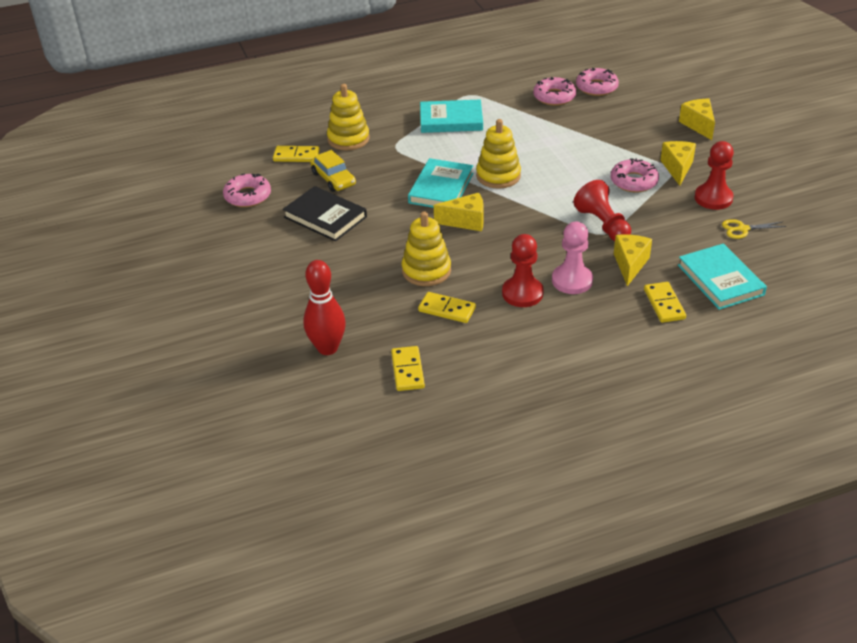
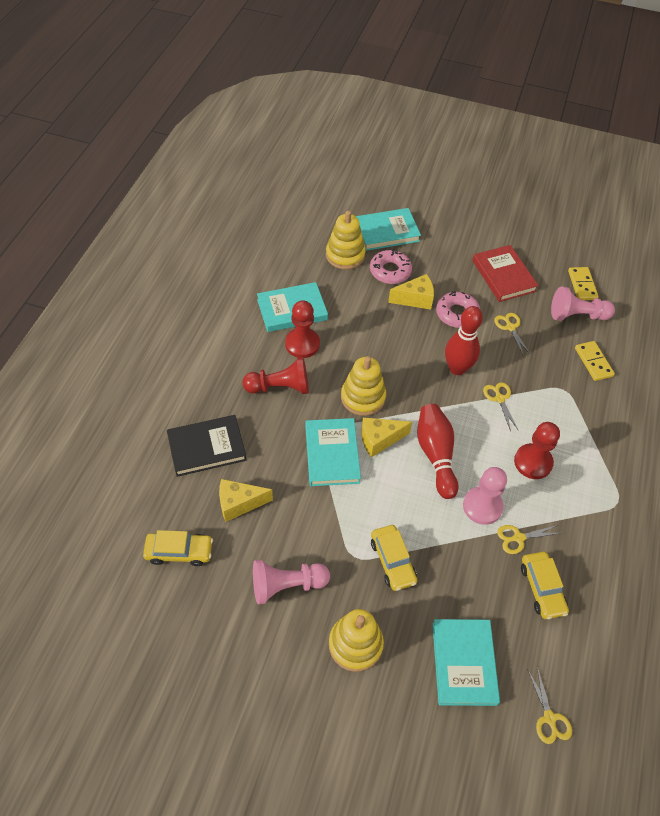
pink donut: [223,173,271,207] [533,77,576,106] [576,68,619,96] [611,158,659,193] = 4 -> [370,249,412,284] [436,291,480,328] = 2
pink pawn: [552,221,593,294] = 1 -> [253,560,330,604] [463,467,507,525] [551,286,615,321] = 3
red book: none = 0 -> [472,245,539,302] = 1
red bowling pin: [304,260,346,355] = 1 -> [417,404,459,499] [445,306,483,375] = 2
turquoise book: [408,158,473,208] [420,100,483,133] [678,243,767,310] = 3 -> [257,282,328,332] [305,418,361,486] [356,208,421,251] [432,619,500,706] = 4
yellow car: [310,150,356,192] = 1 -> [143,530,213,566] [371,525,417,591] [521,552,569,619] = 3
yellow cheese: [434,193,484,231] [614,234,652,286] [660,141,696,186] [679,99,715,140] = 4 -> [219,479,273,522] [361,417,412,457] [388,274,434,310] = 3
yellow domino: [273,146,320,162] [391,346,425,391] [418,292,476,323] [644,282,686,323] = 4 -> [568,267,599,300] [575,341,615,381] = 2
yellow scissors: [722,219,787,239] = 1 -> [483,382,519,431] [494,313,531,356] [497,525,560,554] [527,667,572,744] = 4

